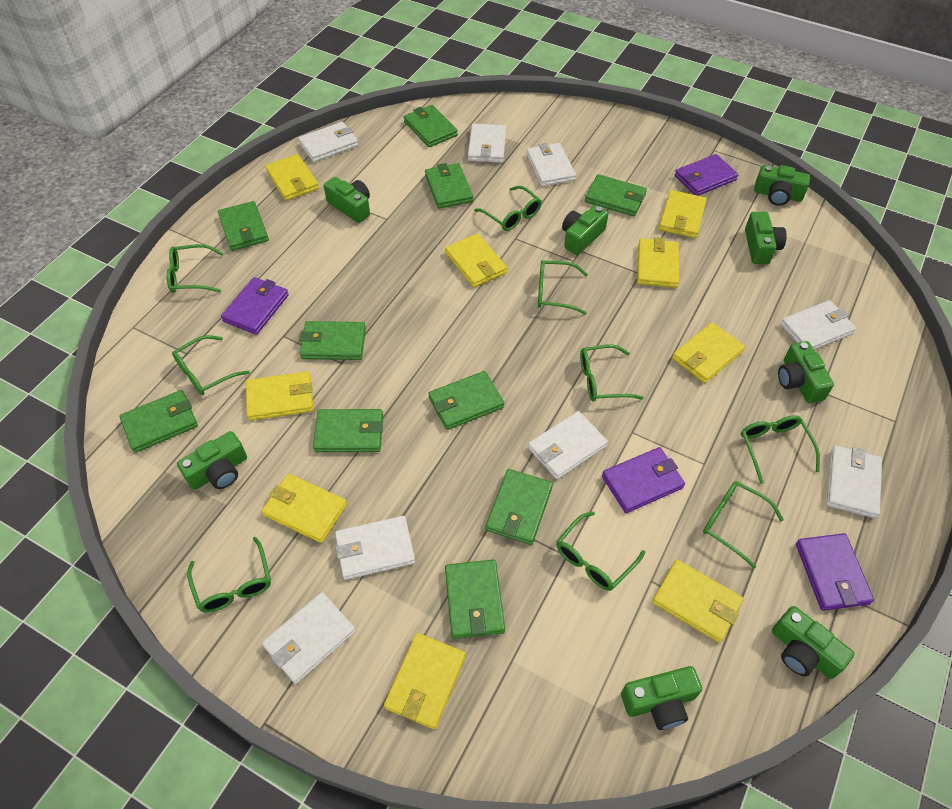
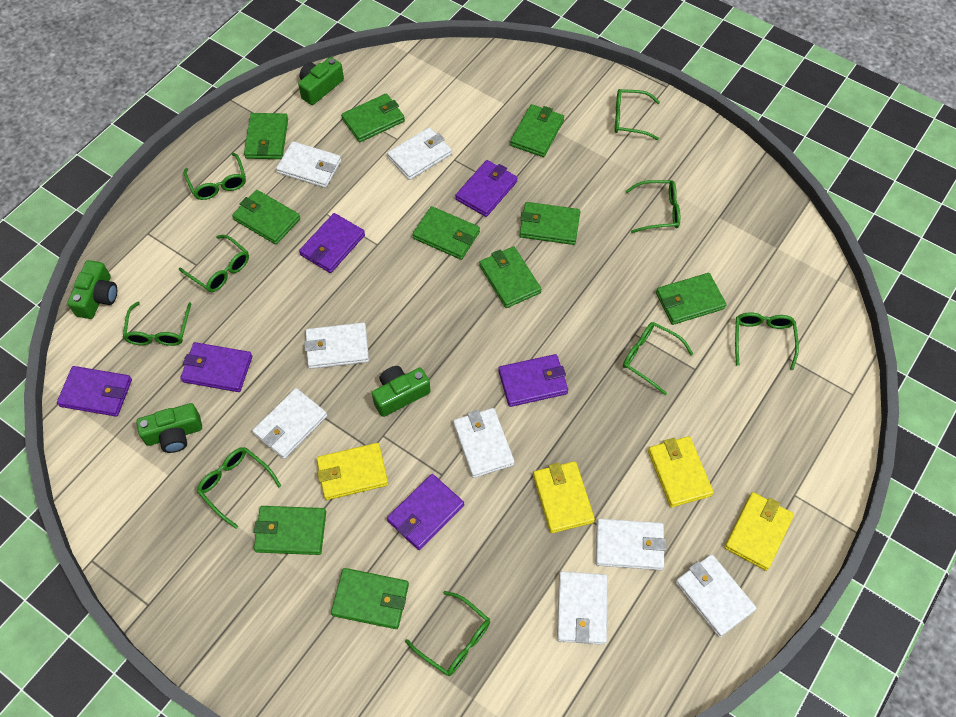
green camera: [177,431,247,490] [324,177,370,223] [562,205,609,255] [621,666,702,730] [745,212,787,264] [754,165,810,206] [772,606,854,679] [778,341,834,403] = 8 -> [67,260,117,319] [136,403,202,453] [298,57,344,105] [372,366,431,417] = 4
purple wallet: [221,277,289,335] [602,447,685,513] [674,154,738,196] [796,533,874,611] = 4 -> [57,366,132,417] [180,342,252,392] [299,213,365,273] [387,474,464,550] [455,160,517,217] [498,354,568,407] = 6
yellow wallet: [246,371,313,421] [262,474,347,543] [265,154,319,201] [384,633,466,729] [445,233,507,287] [637,237,679,288] [652,560,744,643] [659,190,707,238] [672,322,745,383] = 9 -> [317,443,388,500] [533,461,595,533] [648,436,714,507] [724,492,794,571] = 4

